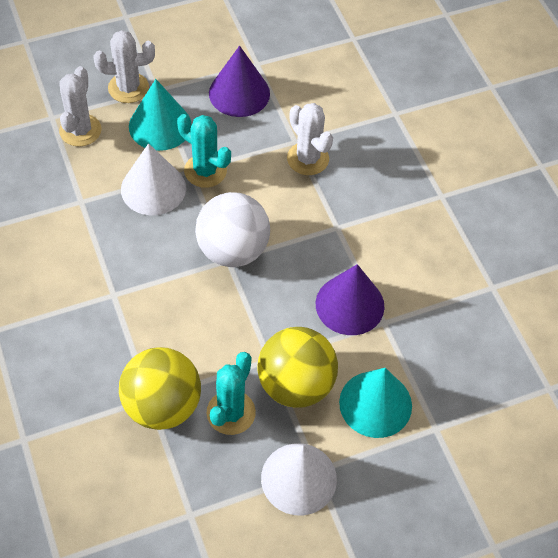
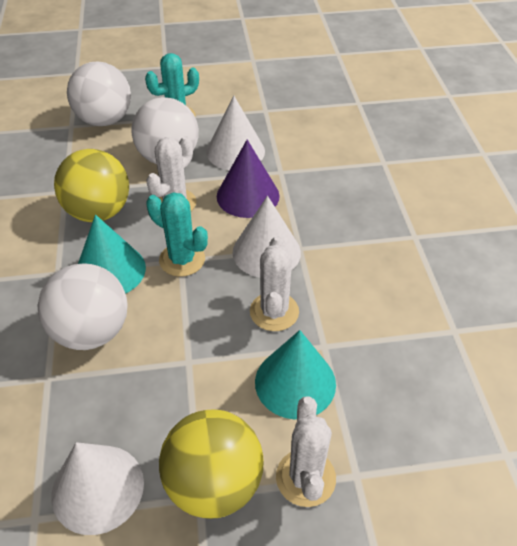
purple cone: [209,46,270,117] [316,264,384,335] = 2 -> [217,140,280,218] = 1
white ball: [195,192,270,267] = 1 -> [38,263,127,350] [67,62,131,126] [131,97,199,164] = 3
white cone: [121,143,186,215] [261,443,337,515] = 2 -> [51,442,144,535] [206,96,265,170] [232,196,301,278] = 3

